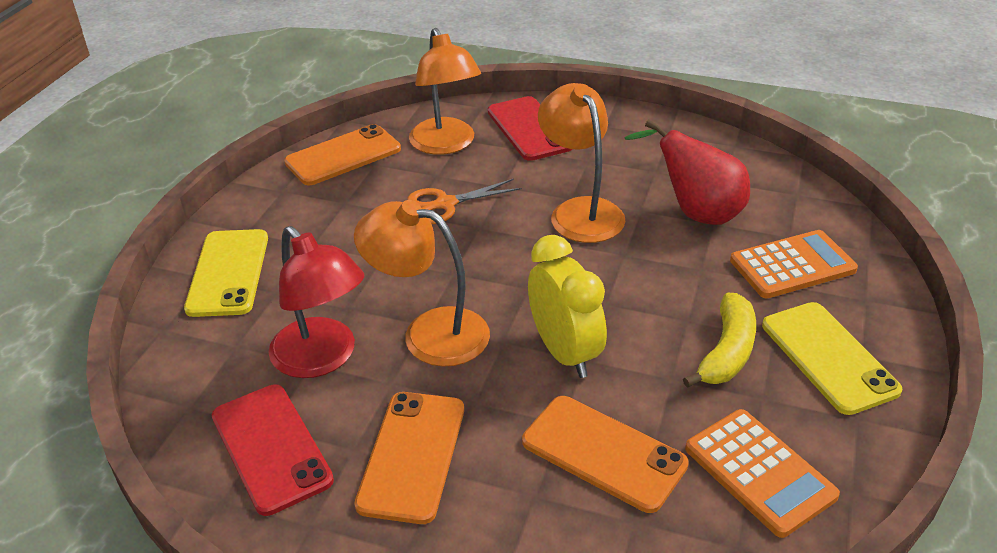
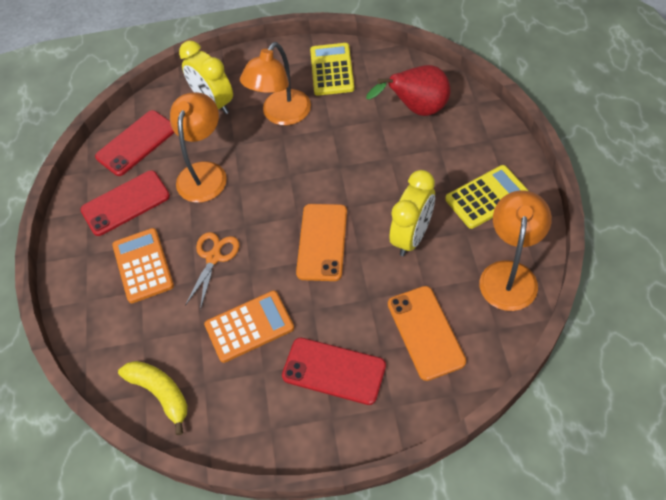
orange phone: [284,124,401,185] [355,392,464,524] [522,396,689,513] = 3 -> [296,204,347,281] [388,286,466,381] = 2
red lamp: [268,226,364,378] = 1 -> none = 0
red phone: [212,384,334,516] [488,96,573,161] = 2 -> [80,170,170,236] [95,110,175,176] [282,338,386,405] = 3
yellow calculator: none = 0 -> [310,43,354,96] [445,165,529,229] = 2
yellow clock: [528,235,607,378] = 1 -> [179,41,233,114] [389,170,435,256] = 2
yellow phone: [184,229,268,317] [762,302,903,415] = 2 -> none = 0

